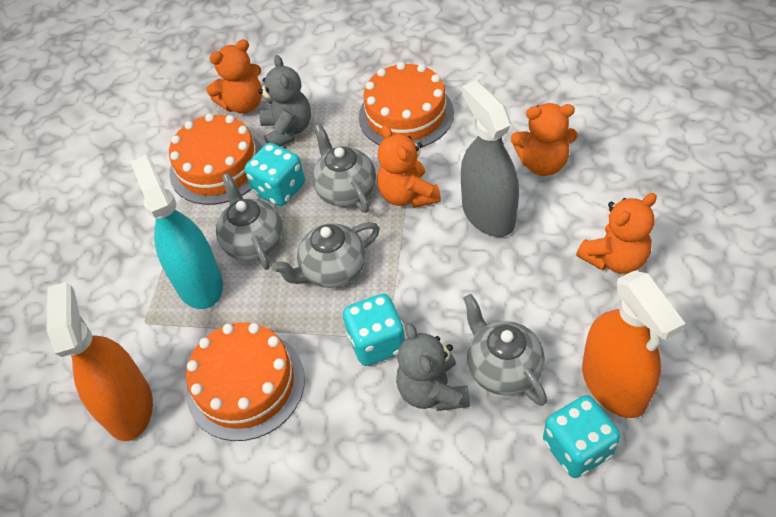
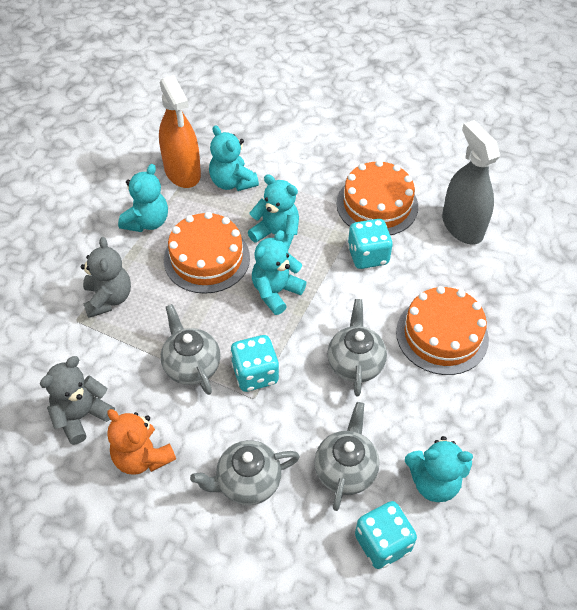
orange spray bottle: [47,282,153,441] [582,271,686,418] = 2 -> [159,75,201,188] = 1
orange teddy bear: [206,39,262,114] [377,125,441,208] [511,103,577,176] [576,193,657,274] = 4 -> [107,409,176,475] = 1
turquoise spray bottle: [130,155,223,309] = 1 -> none = 0
turquoise teddy bear: none = 0 -> [118,164,168,232] [209,125,259,191] [248,174,299,250] [252,230,306,315] [405,436,473,502] = 5

